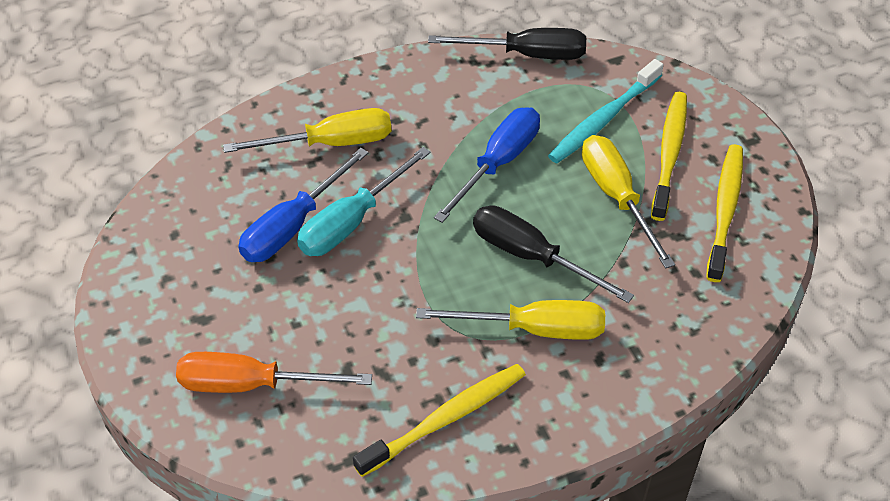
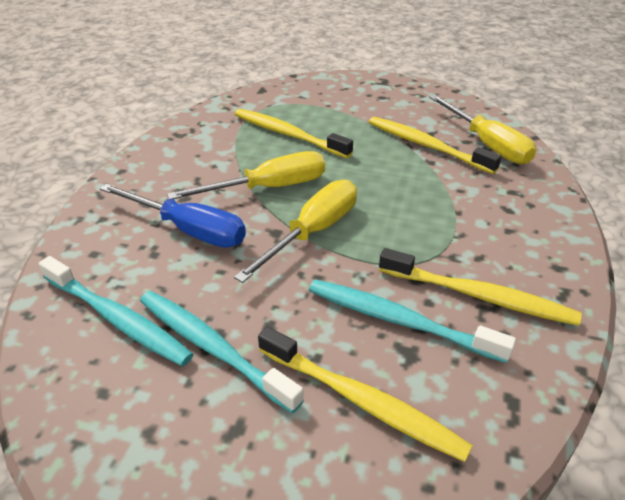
black screwdriver: [428,28,586,60] [473,205,634,303] = 2 -> none = 0
blue screwdriver: [238,148,369,262] [434,107,540,223] = 2 -> [100,184,246,248] = 1
orange screwdriver: [176,352,372,393] = 1 -> none = 0
turquoise screwdriver: [297,147,431,256] = 1 -> none = 0
turquoise toothbrush: [548,59,663,163] = 1 -> [39,256,194,366] [140,291,304,413] [309,279,516,363] = 3
yellow toothbrush: [353,364,526,477] [651,92,687,221] [706,144,743,282] = 3 -> [235,109,353,158] [258,327,473,462] [369,117,502,174] [379,248,582,326] = 4

